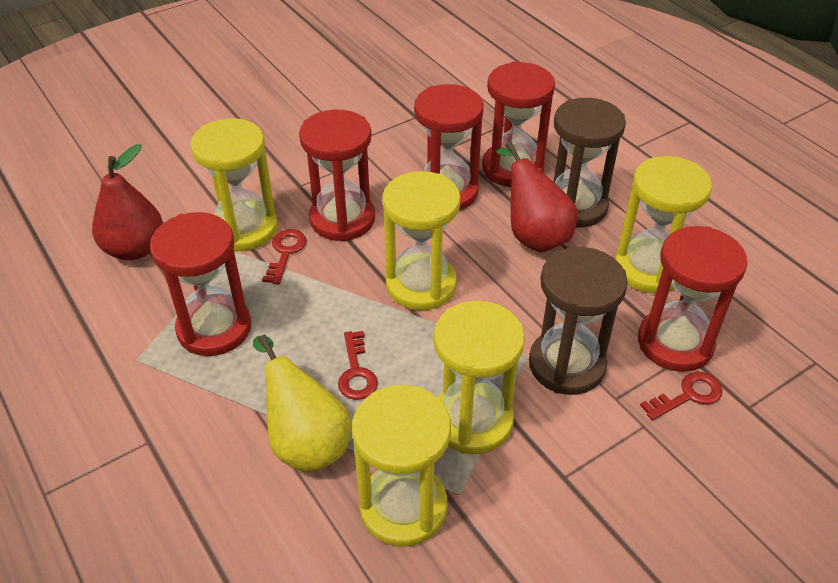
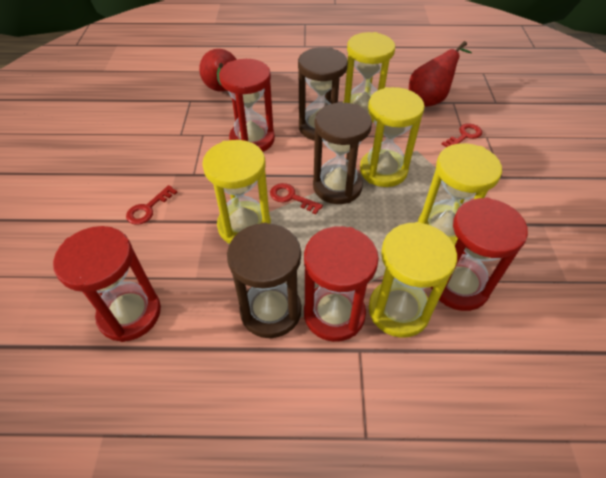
brown hourglass: [529,247,628,395] [554,98,626,227] = 2 -> [227,222,302,338] [298,47,348,141] [313,102,372,204] = 3
red hourglass: [150,212,251,356] [299,110,375,242] [414,84,484,211] [482,62,555,187] [638,226,747,372] = 5 -> [53,226,161,342] [219,59,275,152] [304,226,379,342] [431,198,528,311] = 4
yellow pear: [253,335,351,473] = 1 -> none = 0

